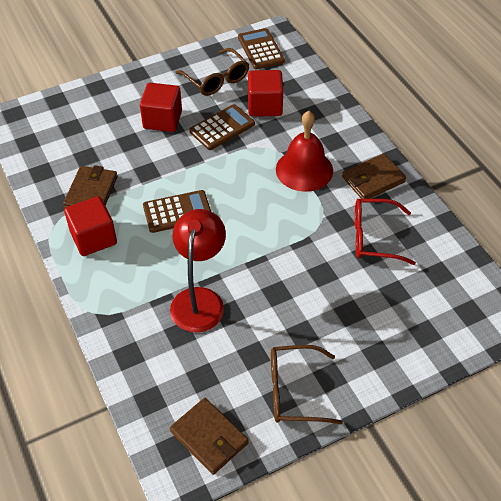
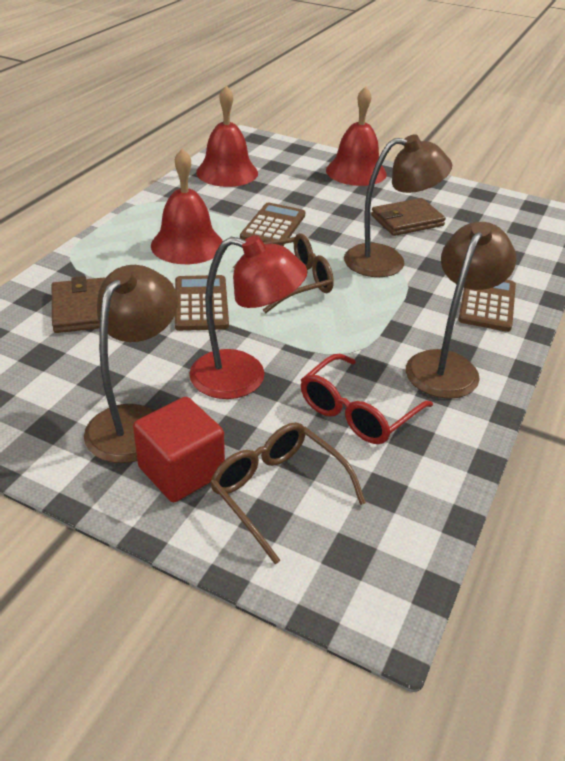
brown lamp: none = 0 -> [84,265,178,463] [344,134,452,277] [406,222,516,399] = 3
brown wallet: [63,165,117,208] [170,398,248,475] [342,154,406,199] = 3 -> [52,276,105,333] [371,198,446,236] = 2
red bell: [276,111,333,192] = 1 -> [151,148,222,264] [196,85,258,187] [326,86,387,186] = 3
red cube: [64,196,117,256] [140,83,182,132] [248,70,283,117] = 3 -> [133,397,225,502] = 1

